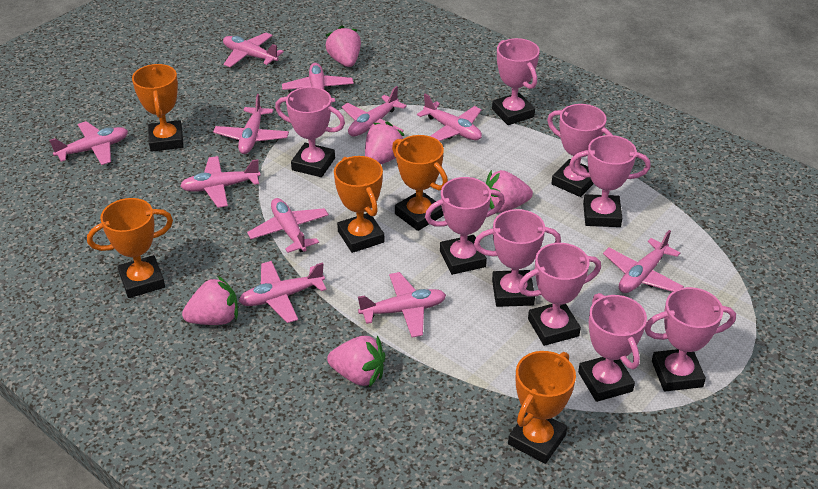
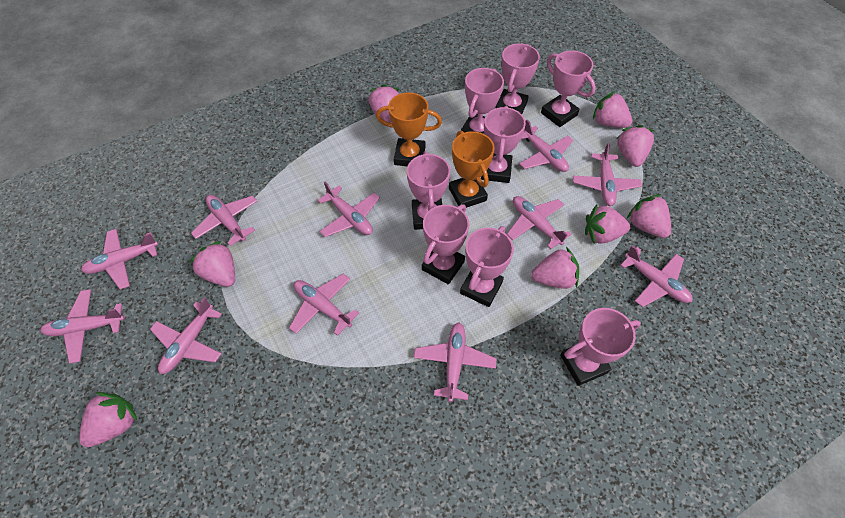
orange trophy: [87,198,173,298] [132,64,184,152] [334,156,384,253] [392,135,448,231] [508,351,576,464] = 5 -> [376,92,442,166] [449,131,495,208] = 2
pink strawberry: [182,275,238,325] [325,25,361,67] [327,335,385,387] [365,122,404,164] [486,170,533,213] = 5 -> [79,392,138,447] [189,241,235,287] [369,84,399,123] [531,247,579,289] [585,204,630,244] [593,91,633,128] [616,125,654,167] [627,194,671,238] = 8
pink trophy: [275,87,345,177] [425,177,505,275] [474,209,561,307] [492,38,540,125] [518,243,601,346] [547,104,612,197] [569,135,651,227] [578,293,647,402] [645,287,736,391] = 9 -> [407,151,450,230] [422,204,469,284] [460,226,514,307] [461,68,504,134] [481,106,526,183] [496,43,540,114] [541,50,596,127] [560,308,641,386] = 8

